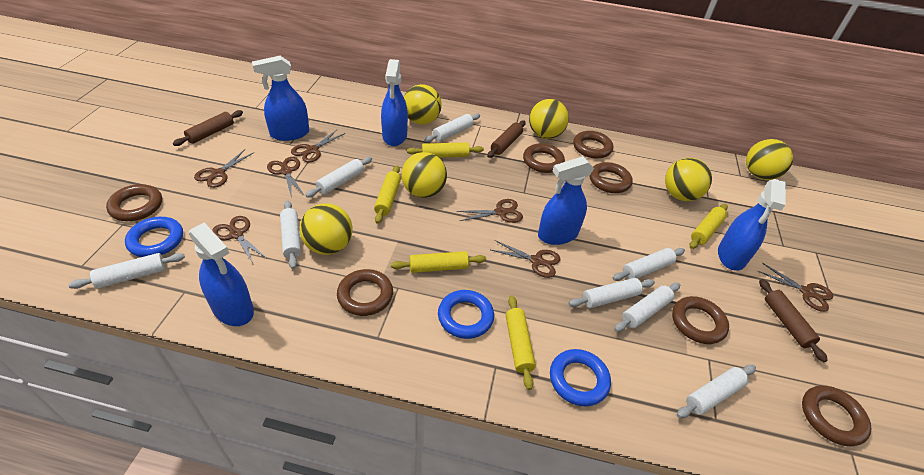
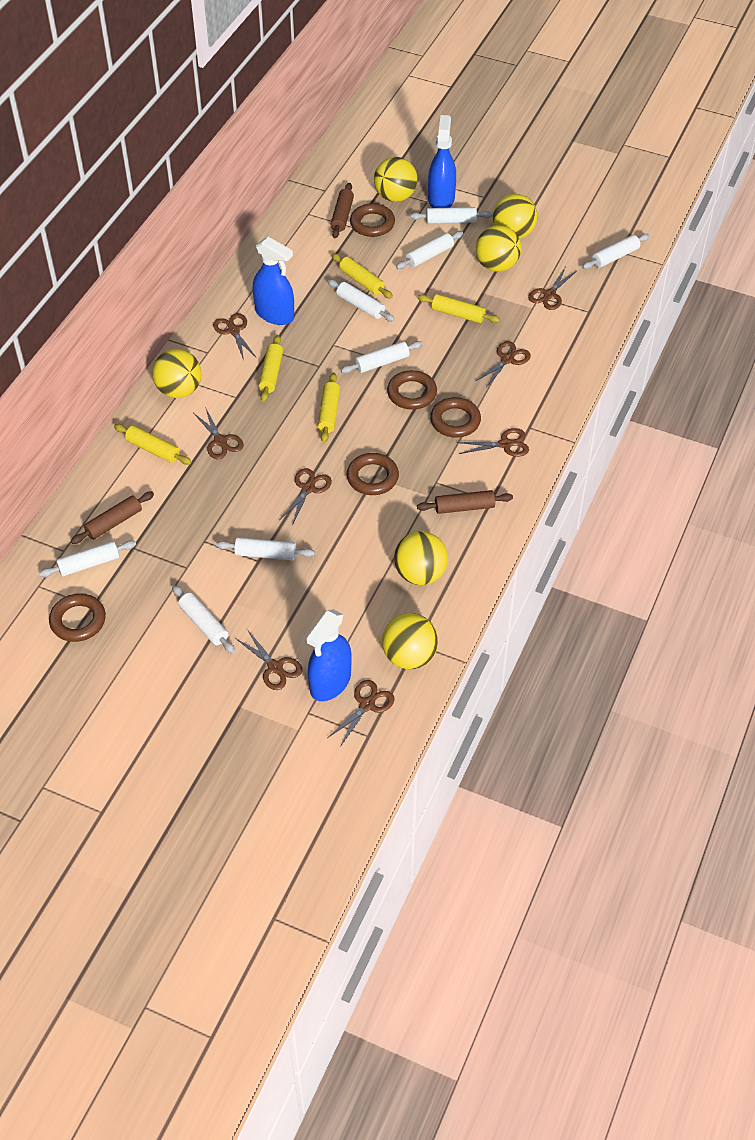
blue ring: [125,217,183,257] [438,290,494,339] [550,349,611,406] = 3 -> none = 0
blue spray bottle: [189,223,254,326] [252,56,309,141] [381,59,408,146] [538,156,594,245] [718,179,786,271] = 5 -> [253,237,294,325] [306,609,351,701] [428,115,456,208] = 3
brown ring: [106,184,162,221] [337,269,393,316] [523,143,565,173] [573,131,613,159] [589,162,633,193] [672,296,729,344] [802,385,872,446] = 7 -> [49,593,106,642] [347,453,399,495] [350,203,395,237] [387,370,437,410] [430,397,481,438] = 5
brown scissors: [194,149,253,188] [212,216,266,265] [267,157,304,198] [291,130,345,163] [457,199,523,223] [491,240,561,278] [758,263,833,312] = 7 -> [194,407,244,459] [213,313,257,360] [235,629,302,690] [280,468,332,526] [327,680,395,747] [457,428,529,457] [476,341,531,388] [528,268,576,310] = 8

